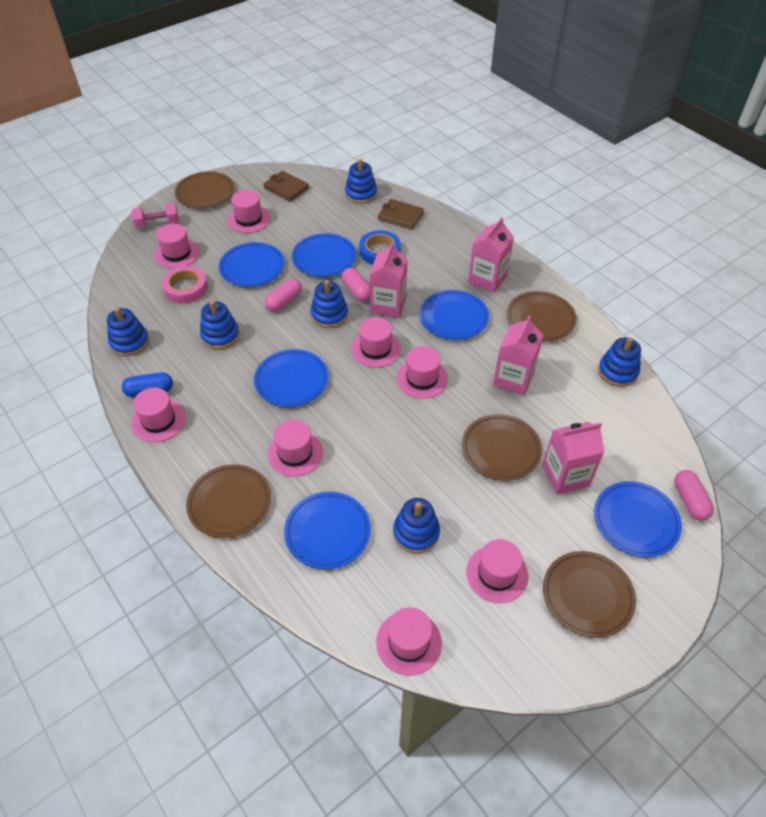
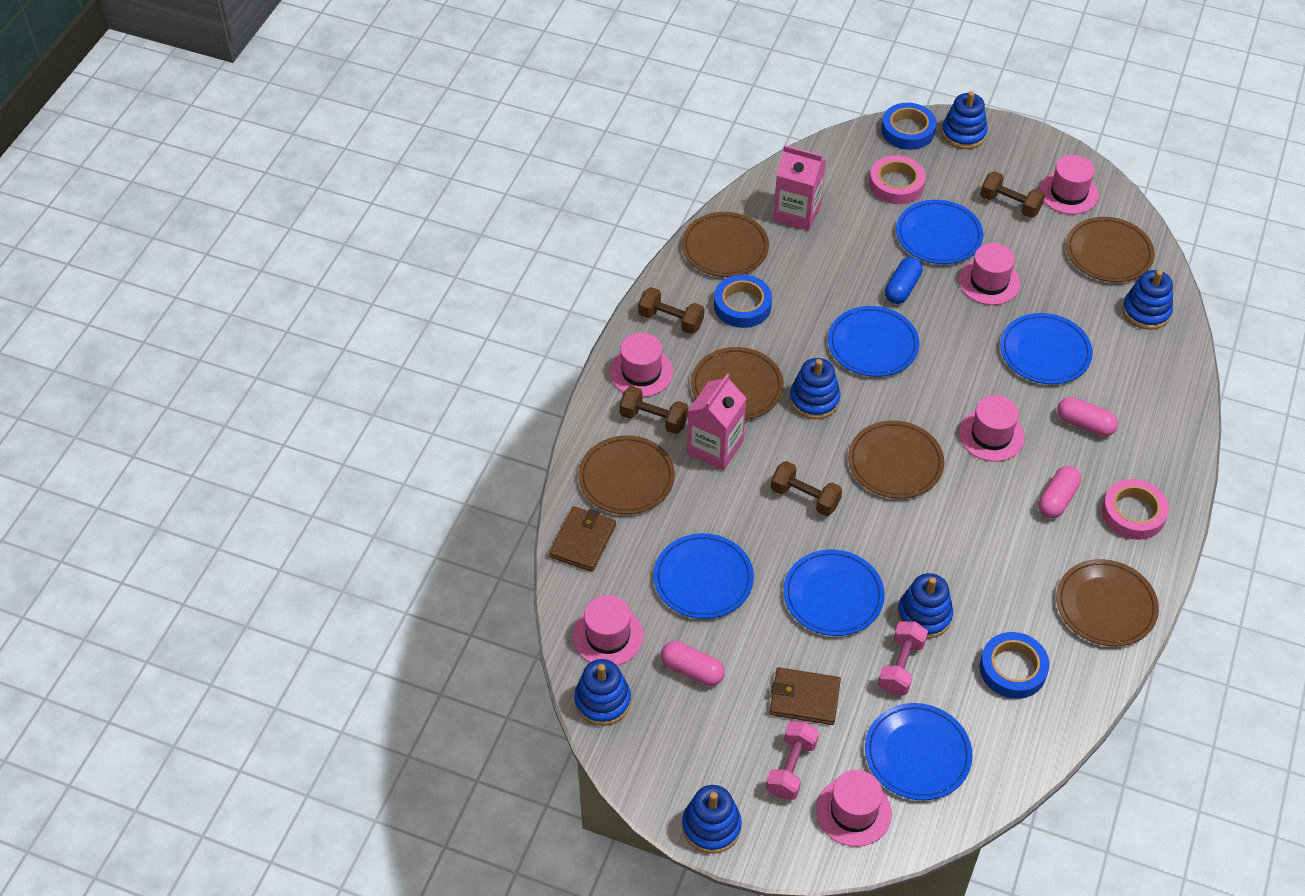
blue tape: [359,230,401,265] = 1 -> [714,275,772,328] [881,103,936,150] [980,632,1049,699] = 3
brown dumbbell: none = 0 -> [619,386,688,434] [638,287,704,334] [771,461,842,516] [980,171,1045,218] = 4
brown plate: [175,171,235,209] [186,464,271,538] [462,414,542,481] [506,291,577,341] [543,551,636,638] = 5 -> [578,435,675,514] [682,212,769,277] [691,347,784,420] [848,420,944,499] [1056,559,1159,646] [1066,217,1155,282] = 6
pink carton: [369,242,408,318] [468,217,514,293] [493,316,544,395] [542,422,604,494] = 4 -> [687,374,747,471] [773,145,826,231] = 2
pink dumbbell: [131,203,179,228] = 1 -> [766,721,819,800] [878,621,928,695] = 2
pink hat: [131,388,186,442] [154,224,199,269] [228,190,270,233] [268,420,323,477] [351,317,401,368] [376,607,442,676] [397,346,448,399] [466,539,528,603] = 8 -> [573,595,643,666] [610,333,673,397] [816,770,892,847] [959,243,1020,305] [959,395,1025,462] [1039,155,1099,214] = 6
pink tape: [162,266,208,304] = 1 -> [869,155,926,204] [1102,479,1169,540] = 2

